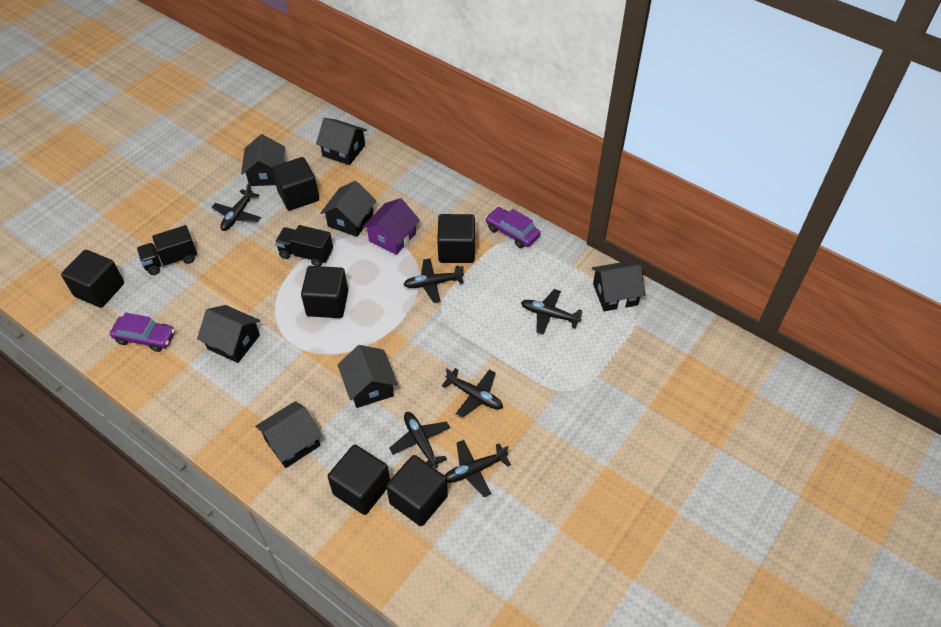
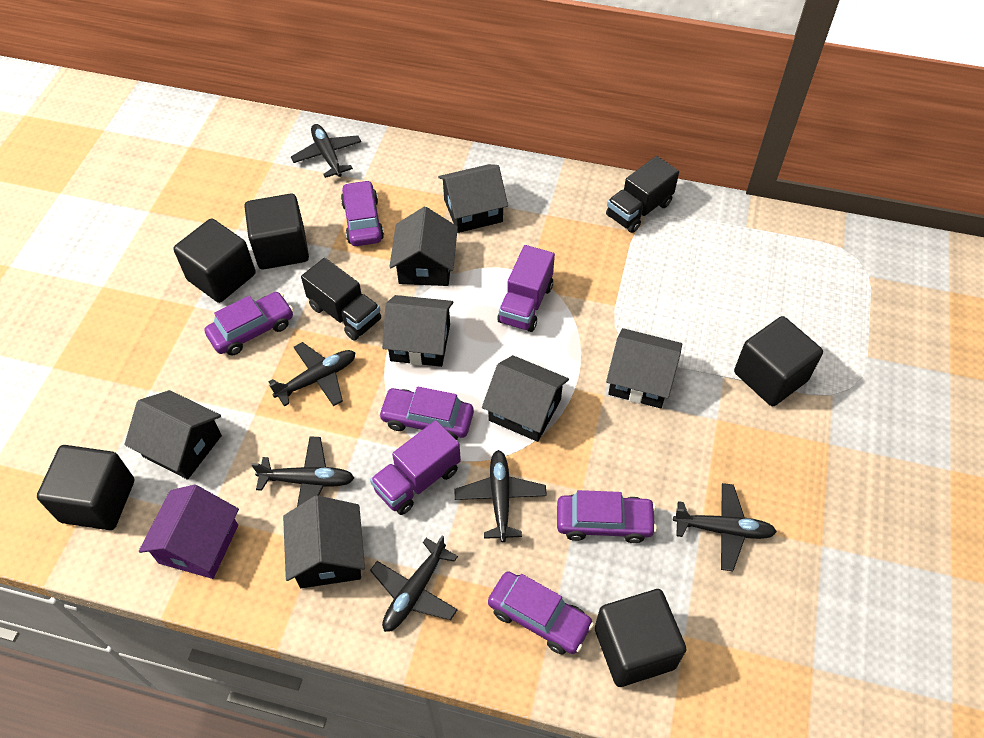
black cube: [61,250,124,308] [272,157,319,211] [301,266,348,318] [328,445,390,515] [386,455,448,526] [437,214,475,263] = 6 -> [37,445,134,530] [173,218,256,303] [244,194,309,270] [595,589,686,687] [734,316,823,406] = 5
purple car: [110,313,175,352] [485,207,540,248] = 2 -> [204,292,293,356] [341,180,384,246] [378,386,474,440] [488,571,594,655] [557,490,657,543] = 5
purple truck: none = 0 -> [370,420,461,515] [498,245,555,332] = 2

